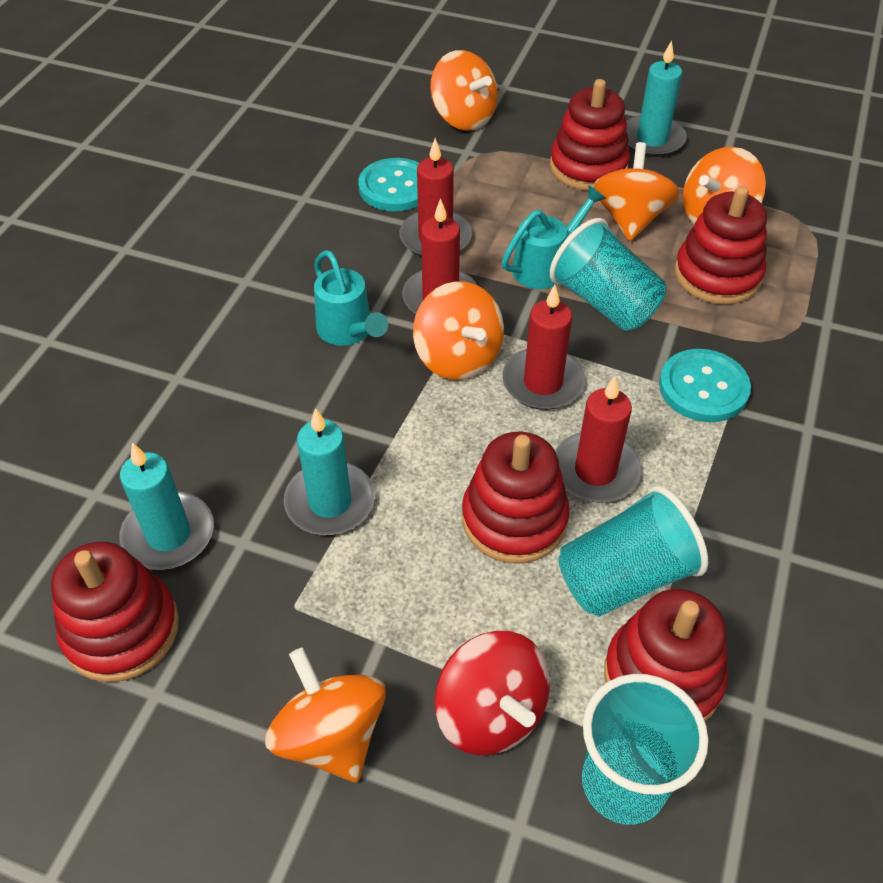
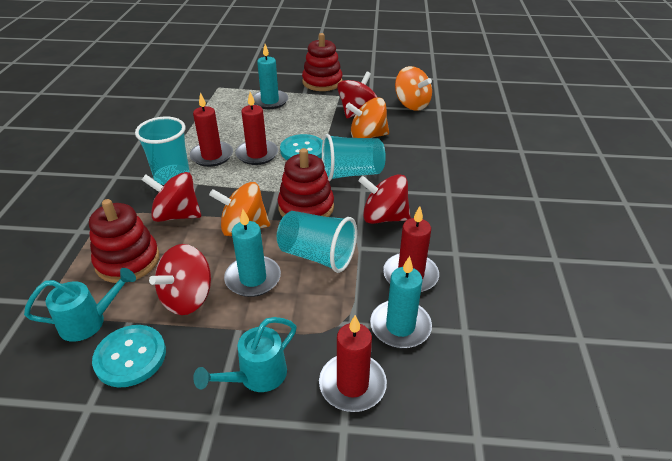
orange spinning top: [265,648,386,782] [413,281,504,380] [430,50,498,131] [593,142,680,241] [683,147,766,225] = 5 -> [209,182,270,236] [346,97,389,138] [395,66,432,111] = 3
red spinning top: [435,631,550,755] = 1 -> [142,172,201,222] [149,244,211,315] [337,71,377,119] [359,174,411,224] = 4
red stacking toy: [51,542,179,682] [462,432,570,564] [550,79,630,191] [604,589,728,721] [675,186,767,305] = 5 -> [89,199,159,283] [278,148,334,217] [302,33,343,91] = 3

